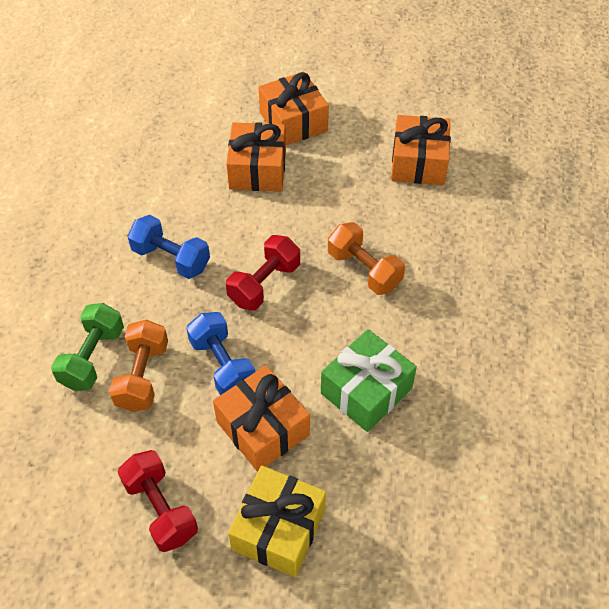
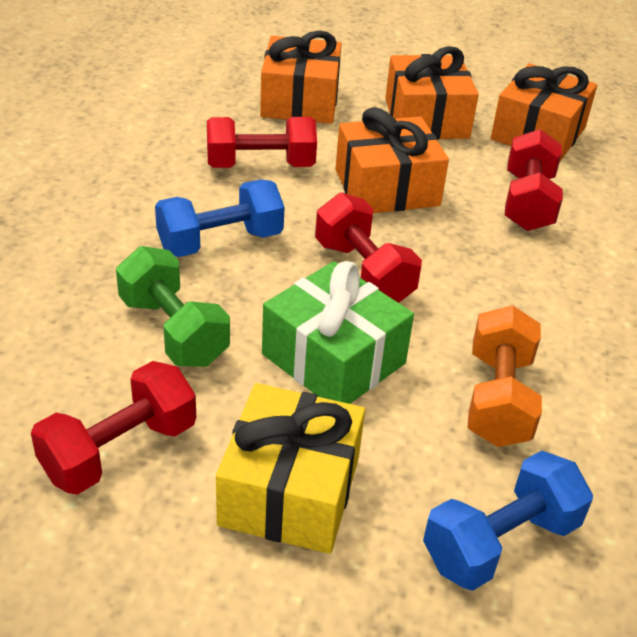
orange dumbbell: [109,320,168,412] [328,222,405,295] = 2 -> [468,305,542,447] = 1
red dumbbell: [118,450,198,552] [226,235,300,311] = 2 -> [31,361,196,495] [207,117,317,168] [315,193,422,303] [505,129,563,231] = 4

